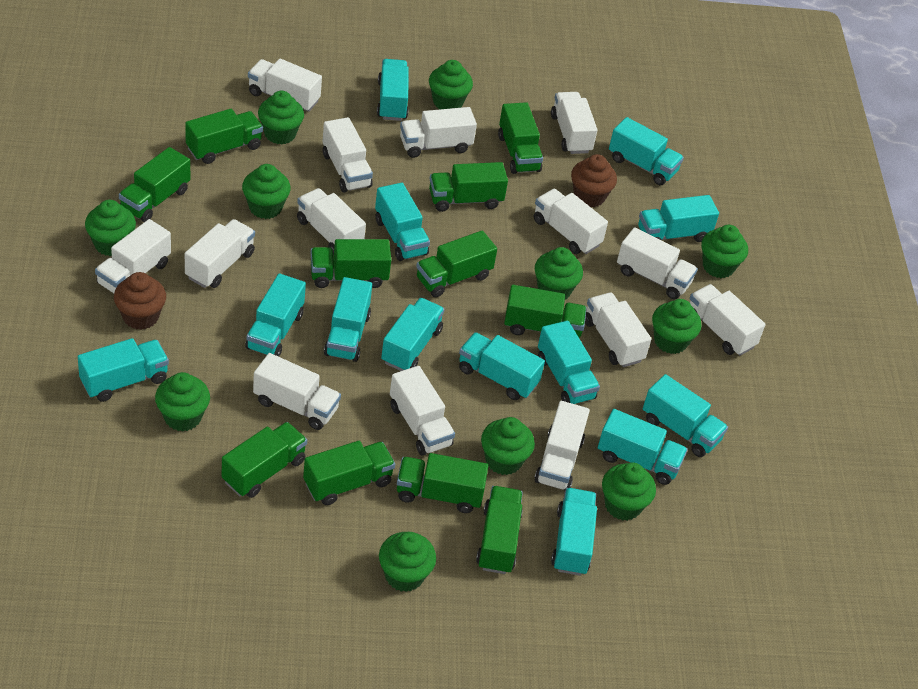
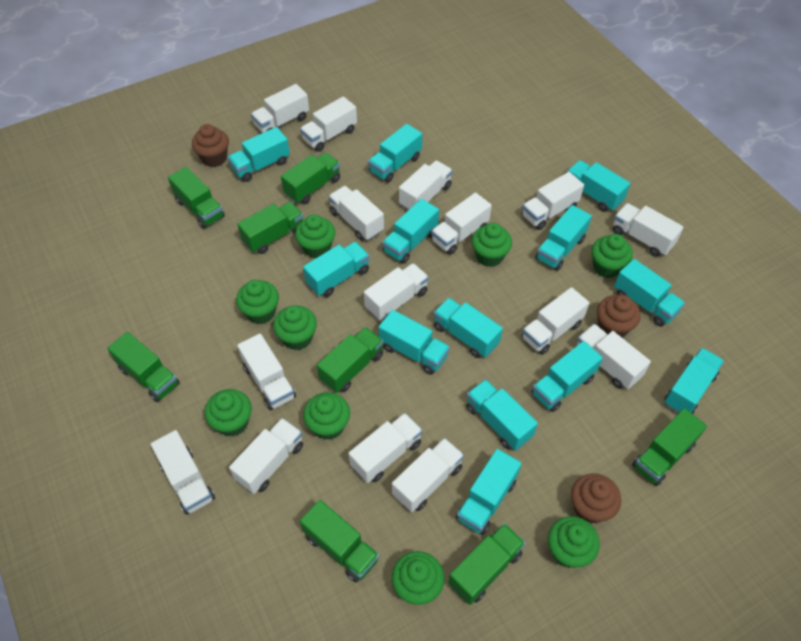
brown cupcake: [114,272,166,330] [571,154,617,208] = 2 -> [192,124,229,167] [571,473,621,524] [597,295,641,337] = 3
green cupcake: [85,200,136,256] [155,372,210,432] [242,164,291,219] [258,91,304,145] [379,532,436,592] [429,60,473,109] [481,417,535,475] [535,247,583,299] [602,463,656,521] [652,299,701,354] [701,225,748,278] = 11 -> [205,389,252,437] [236,280,279,324] [273,305,317,350] [295,214,335,258] [303,392,350,440] [392,551,444,605] [472,223,512,267] [548,516,600,568] [591,234,633,278] = 9
green truck: [119,147,190,222] [185,109,263,164] [222,422,307,498] [303,441,395,505] [311,239,391,288] [397,453,488,513] [416,231,497,297] [429,162,508,212] [476,486,523,574] [498,102,543,174] [504,285,586,338] = 11 -> [107,332,180,402] [168,167,225,229] [237,202,304,254] [281,153,340,204] [300,500,379,583] [317,327,383,393] [448,523,525,605] [632,408,707,486] = 8
white truck: [95,219,171,293] [185,219,255,288] [248,59,322,112] [253,353,341,430] [297,188,366,255] [323,117,373,193] [390,366,455,456] [400,107,477,158] [534,189,608,254] [534,401,590,491] [551,92,597,154] [585,292,651,367] [617,227,698,299] [690,284,765,356] = 14 -> [151,430,215,515] [229,418,303,494] [237,334,296,410] [251,84,309,133] [300,96,357,152] [329,186,384,241] [349,413,423,483] [364,263,429,321] [392,438,464,512] [399,160,453,210] [431,193,492,255] [521,287,589,355] [522,172,584,230] [577,324,651,389] [613,203,684,257] = 15

